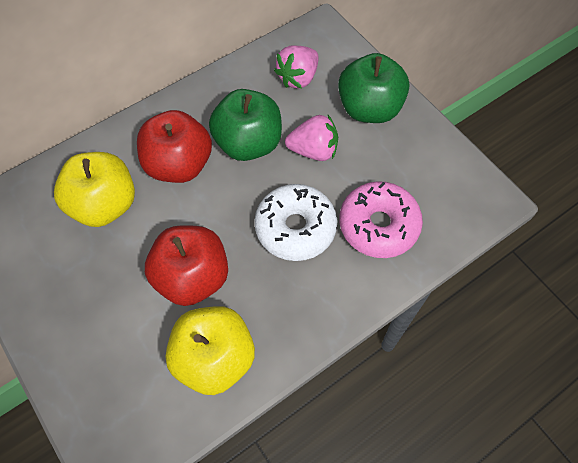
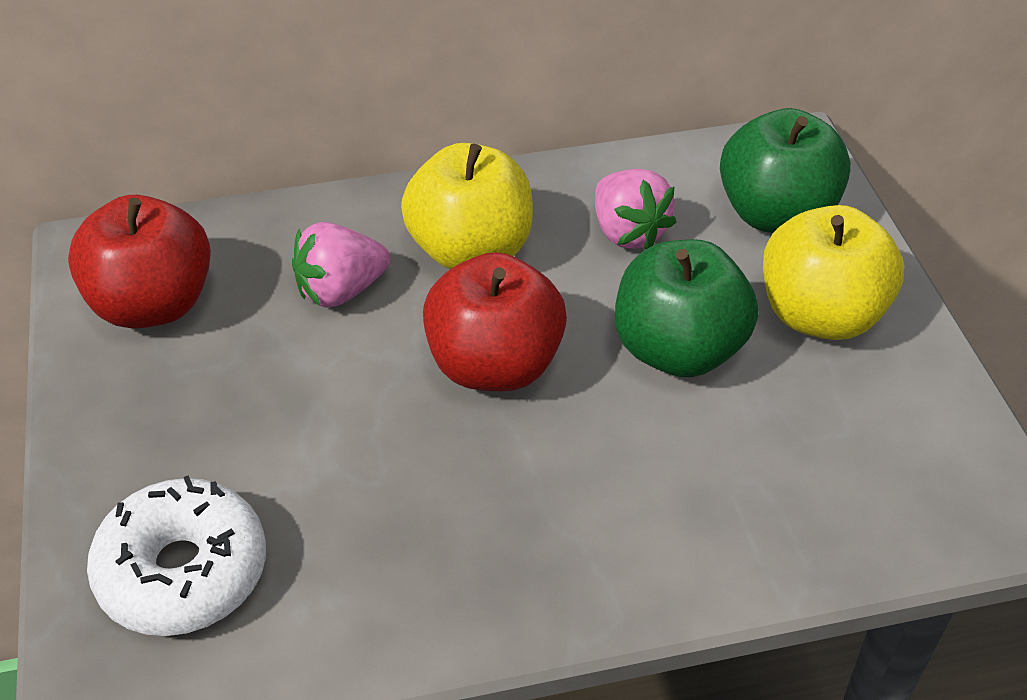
pink donut: [339,181,423,258] = 1 -> none = 0

